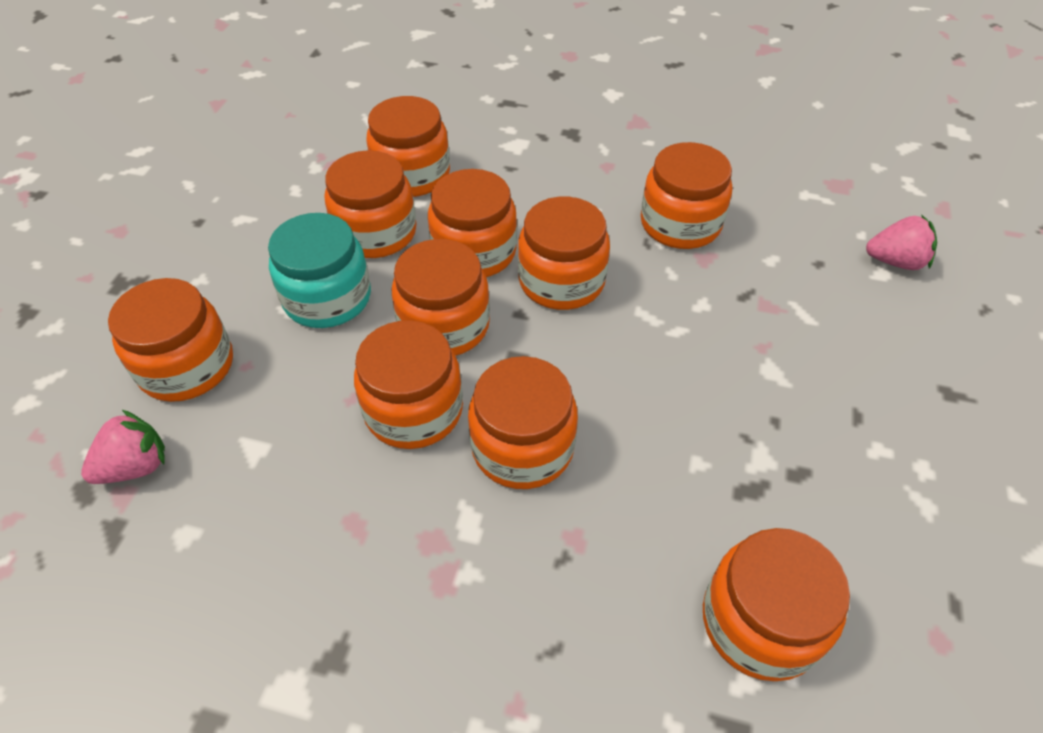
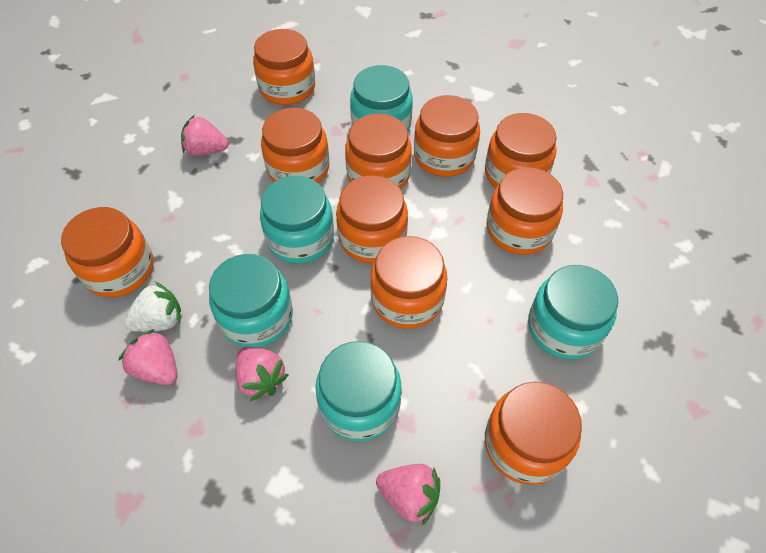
pink strawberry: [81,410,165,484] [866,214,937,270] = 2 -> [118,329,177,385] [181,115,228,156] [235,347,289,401] [376,464,440,526] = 4
turquoise jar: [268,213,371,328] = 1 -> [209,254,293,347] [260,176,334,264] [315,341,402,442] [350,65,413,131] [528,265,618,360] = 5
white strawberry: none = 0 -> [124,281,181,332] = 1

